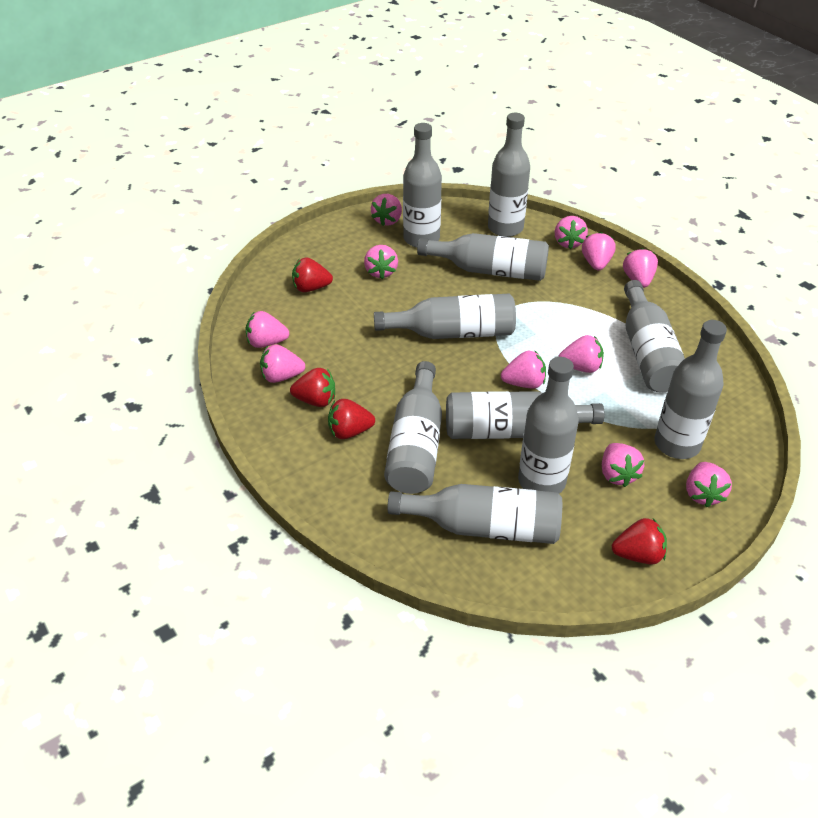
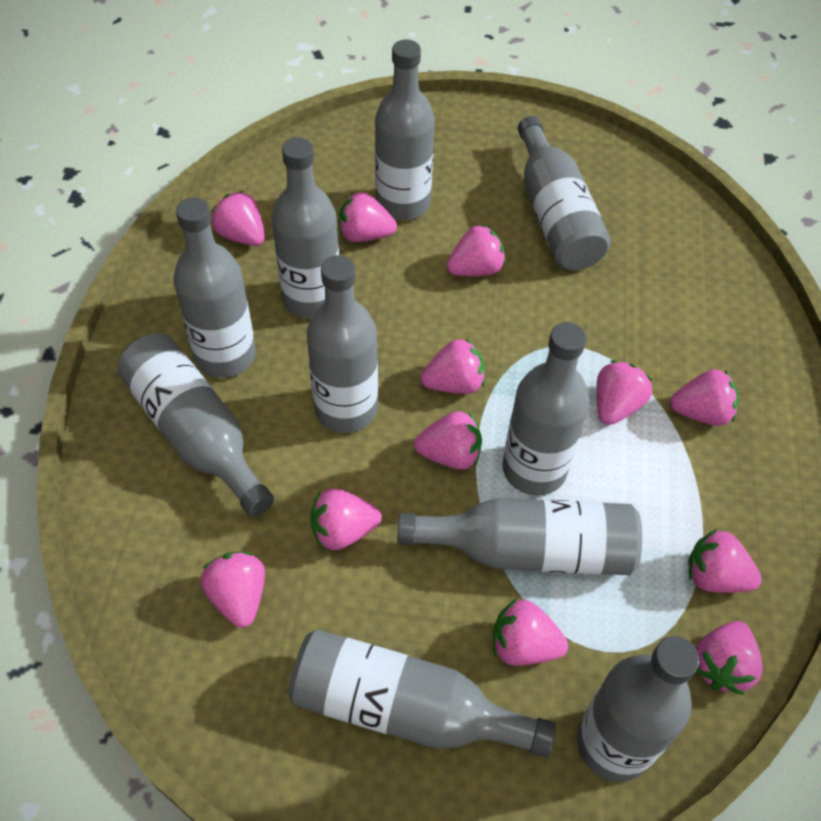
pink strawberry: [246,311,289,348] [260,344,305,383] [364,245,398,279] [371,194,402,226] [501,350,546,389] [555,216,588,249] [558,335,604,373] [582,232,616,271] [602,443,644,487] [623,248,658,288] [686,462,732,508] = 11 -> [201,552,265,628] [211,191,265,246] [311,488,382,550] [339,192,397,242] [414,411,482,470] [421,338,485,394] [447,224,506,276] [493,598,568,666] [596,360,652,425] [670,369,739,426] [688,529,762,593] [696,621,763,695] = 12
red strawberry: [290,368,335,407] [292,257,333,292] [328,399,375,439] [612,518,667,564] = 4 -> none = 0

